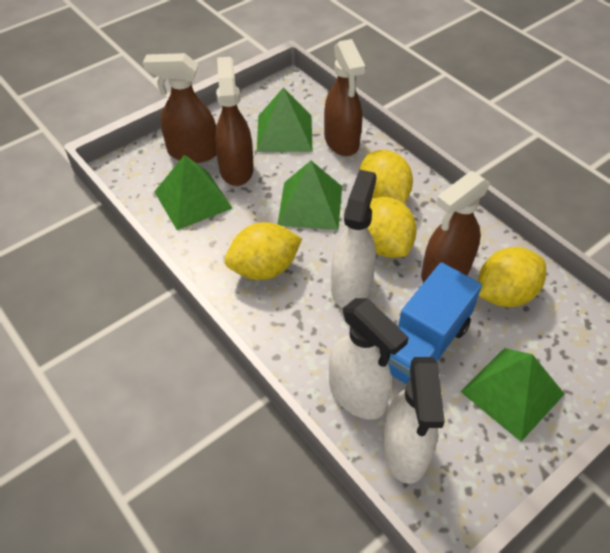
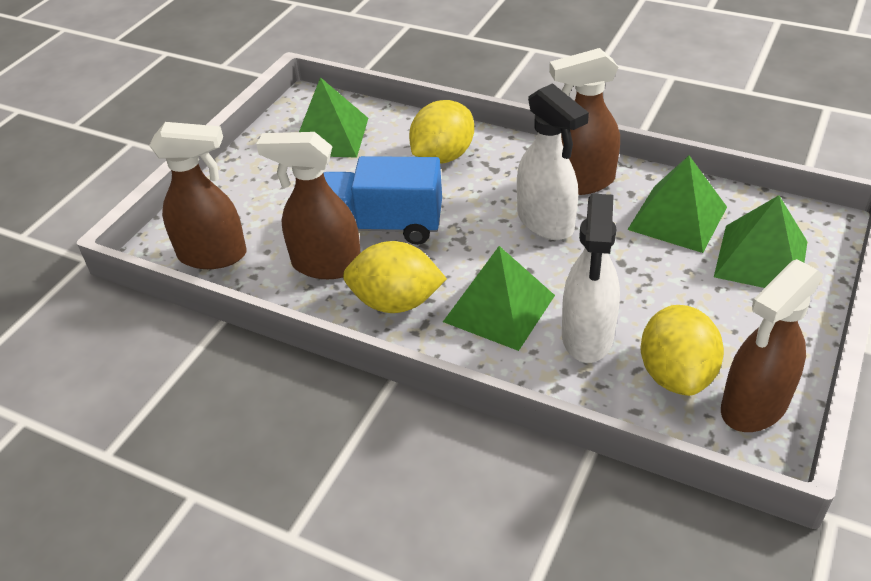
white spray bottle: [329,298,409,420] [331,170,377,308] [382,357,445,484] = 3 -> [517,83,589,240] [562,194,620,363] = 2
yellow lemon: [225,222,302,280] [359,150,413,204] [367,197,417,258] [478,247,546,307] = 4 -> [343,241,447,313] [409,100,474,164] [641,305,724,396] = 3

